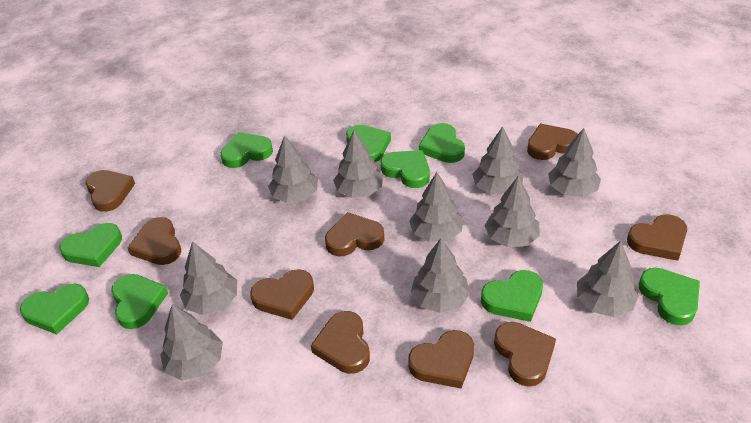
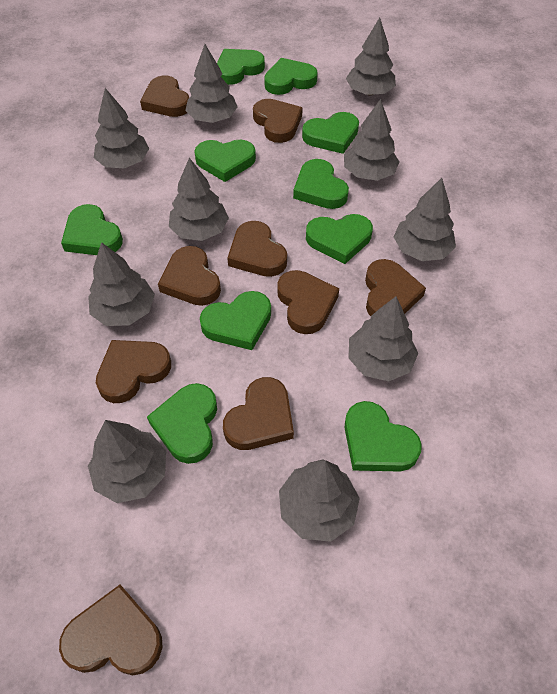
green heart: [20,284,89,334] [60,223,122,267] [111,274,168,329] [220,132,273,168] [346,125,391,162] [380,150,430,188] [419,123,465,163] [481,270,543,322] [639,268,700,325] = 9 -> [61,204,123,255] [147,383,217,464] [194,139,256,182] [200,291,271,350] [217,49,265,85] [264,58,318,95] [293,159,349,209] [302,112,359,154] [306,214,373,264] [344,401,422,471] = 10

